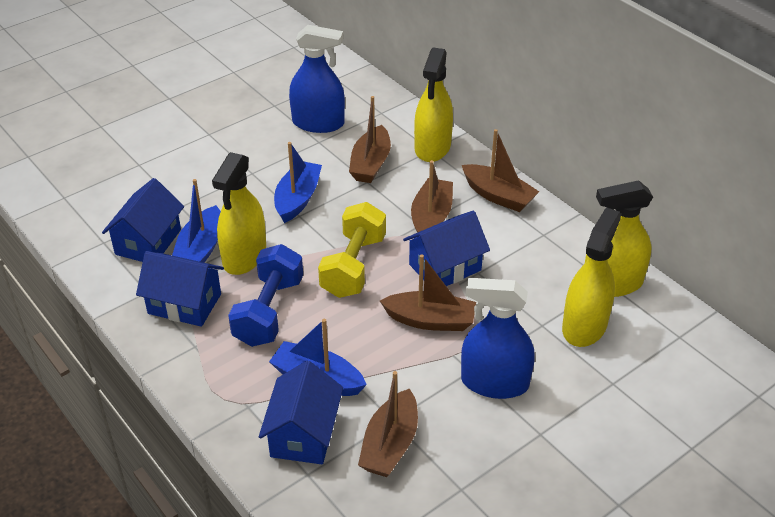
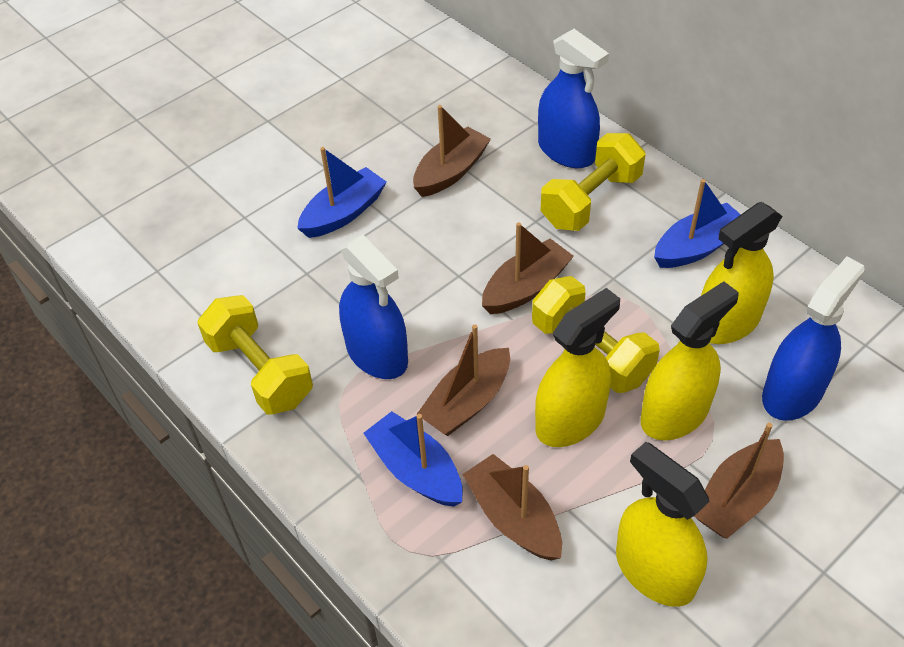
blue dumbbell: [228,244,303,347] = 1 -> none = 0
blue house: [102,178,184,262] [136,251,224,327] [259,361,343,464] [403,210,490,286] = 4 -> none = 0
blue spray bottle: [289,25,345,133] [461,278,535,399] = 2 -> [339,235,408,379] [538,29,609,168] [762,257,865,421] = 3
yellow dumbbell: [318,202,386,298] = 1 -> [197,295,313,414] [532,276,660,393] [540,133,646,231] = 3

